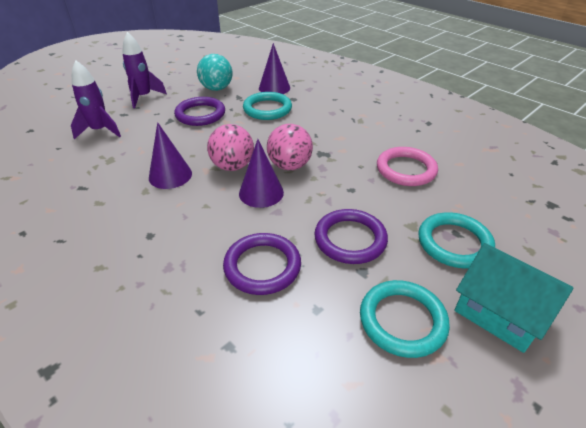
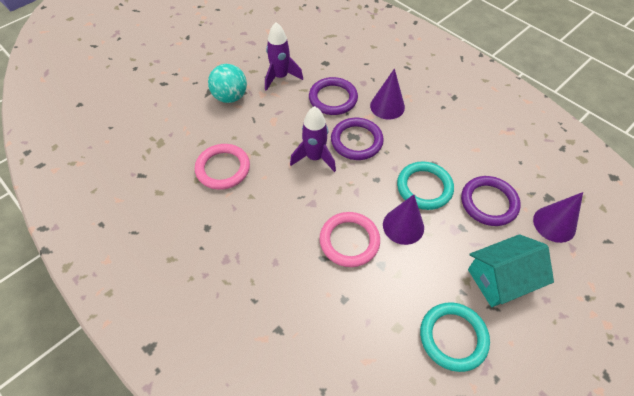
pink ball: [207,124,254,171] [267,124,313,170] = 2 -> none = 0
pink ring: [377,147,438,186] = 1 -> [195,144,250,190] [319,212,380,267] = 2
turquoise ring: [243,92,292,120] [360,280,450,358] [418,212,495,269] = 3 -> [397,161,454,210] [420,302,490,372] = 2

